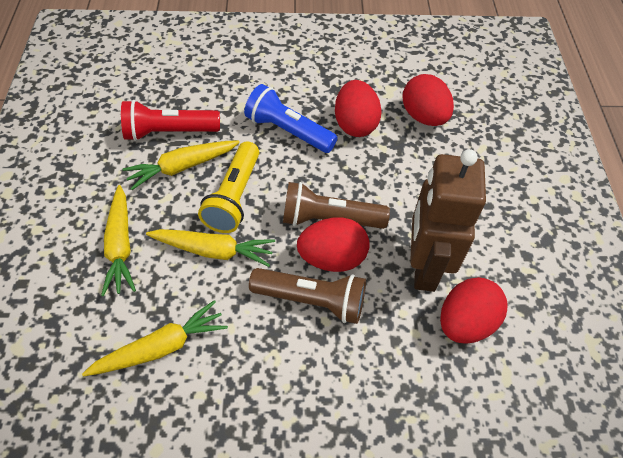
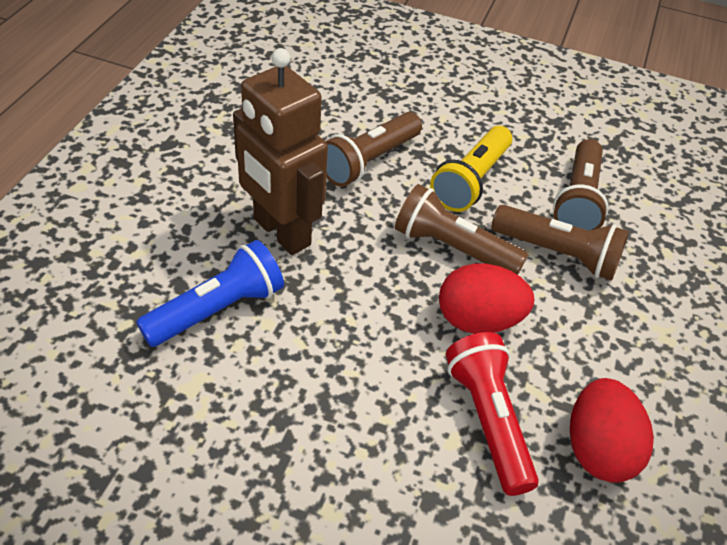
brown flashlight: [249,268,366,324] [283,182,390,229] = 2 -> [325,112,422,187] [395,184,528,275] [491,205,629,281] [553,139,609,231] = 4
red egg: [297,217,370,272] [335,80,382,137] [403,74,454,126] [440,277,508,343] = 4 -> [439,263,534,334] [570,378,654,483] = 2
yellow carrot: [82,300,228,377] [101,185,136,296] [123,140,240,190] [146,229,275,267] = 4 -> none = 0

